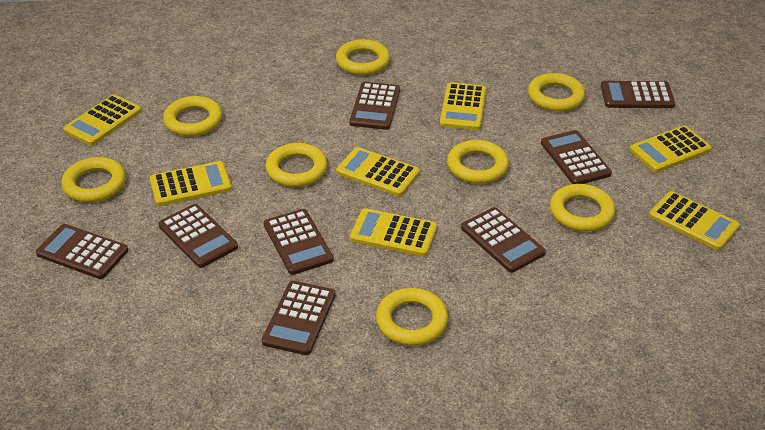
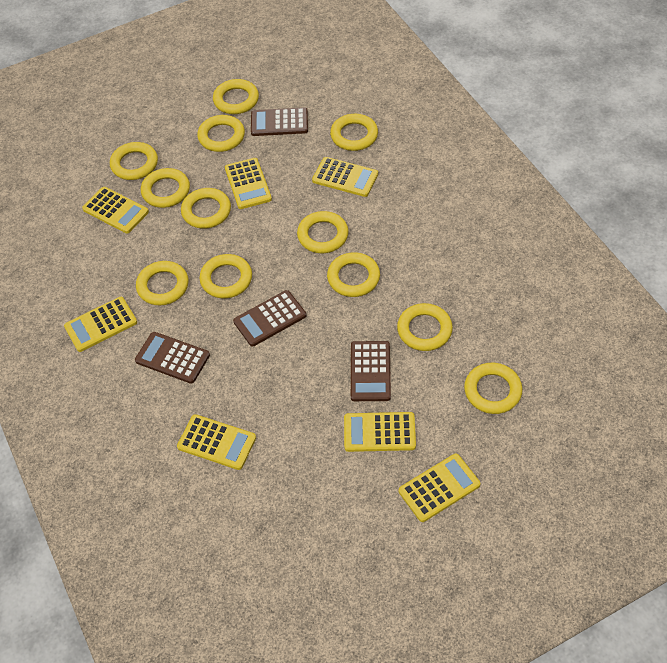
brown calculator: [36,224,128,279] [158,204,238,268] [262,281,336,355] [264,209,334,275] [349,82,400,130] [461,207,546,273] [541,130,612,184] [601,81,675,108] = 8 -> [135,332,210,384] [233,290,306,347] [251,107,308,136] [351,341,391,401] = 4
yellow ring: [61,157,126,202] [163,96,222,136] [266,143,327,187] [336,39,390,75] [376,288,448,346] [447,140,509,184] [528,73,585,112] [550,184,615,231] = 8 -> [110,142,158,180] [136,261,189,305] [141,168,190,208] [181,188,231,229] [197,115,245,152] [199,254,252,298] [213,79,259,114] [297,211,349,253] [327,252,380,297] [330,114,378,151] [397,303,453,351] [464,363,523,414] = 12

